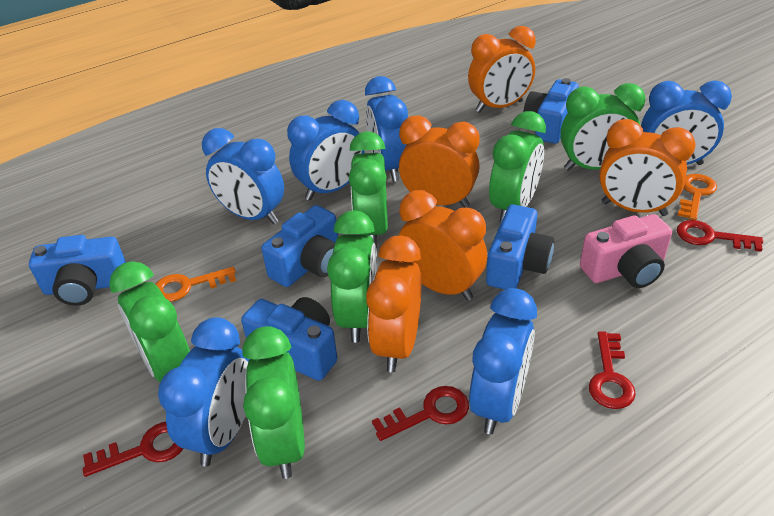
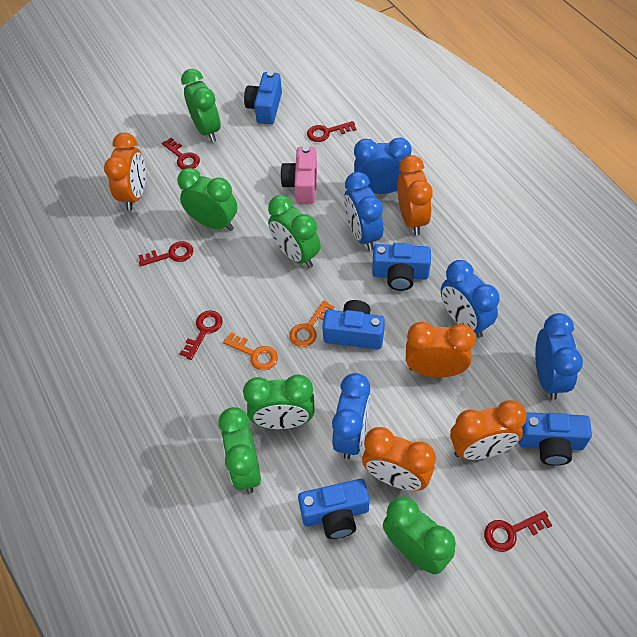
blue clock: [158,317,249,466] [202,128,284,225] [287,100,365,201] [365,76,408,182] [469,288,537,434] [641,80,732,165] = 6 -> [332,373,371,459] [344,172,383,251] [354,138,412,194] [441,260,499,338] [535,313,583,400] = 5
red key: [83,422,184,477] [372,386,469,441] [589,331,636,409] [677,220,763,252] = 4 -> [138,241,193,266] [162,138,200,169] [180,310,223,360] [307,121,356,142] [484,511,553,552] = 5

